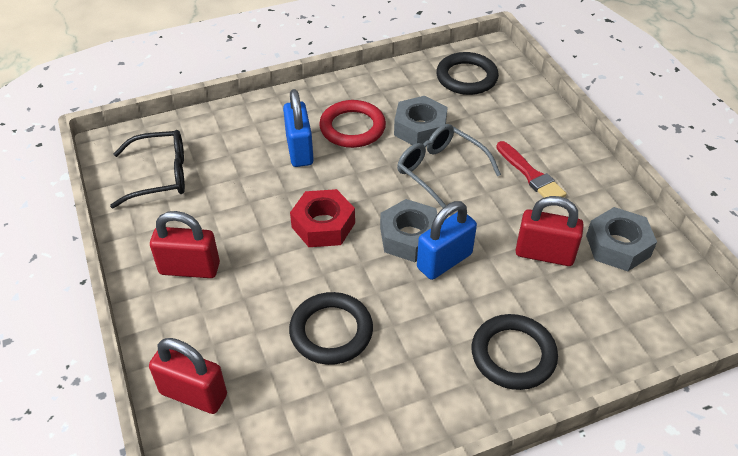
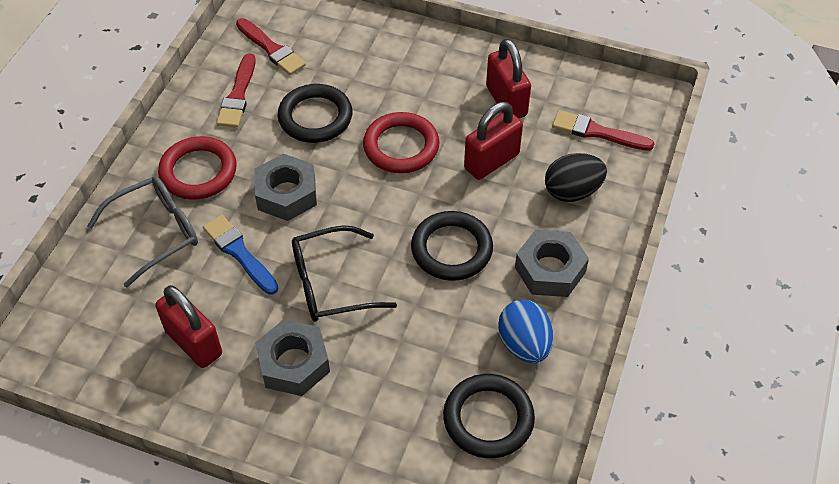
black egg: none = 0 -> [545,153,607,202] = 1
blue brush: none = 0 -> [203,215,278,294] = 1
blue egg: none = 0 -> [498,300,553,363] = 1
blue padlock: [283,89,314,167] [417,201,477,280] = 2 -> none = 0
red brush: [496,141,567,198] = 1 -> [216,53,256,128] [236,18,306,75] [552,110,655,151] = 3
red nut: [290,189,355,247] = 1 -> none = 0
red ring: [319,100,386,148] = 1 -> [158,136,237,200] [363,112,440,173] = 2

